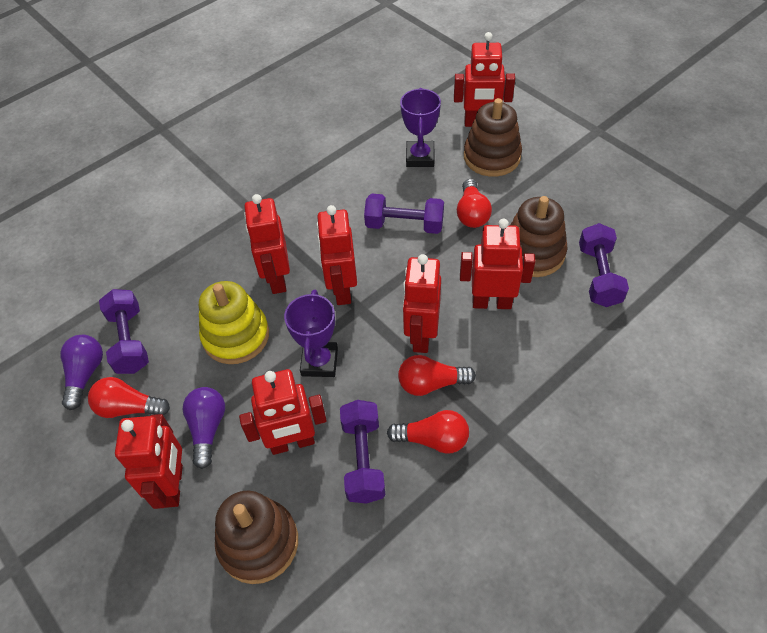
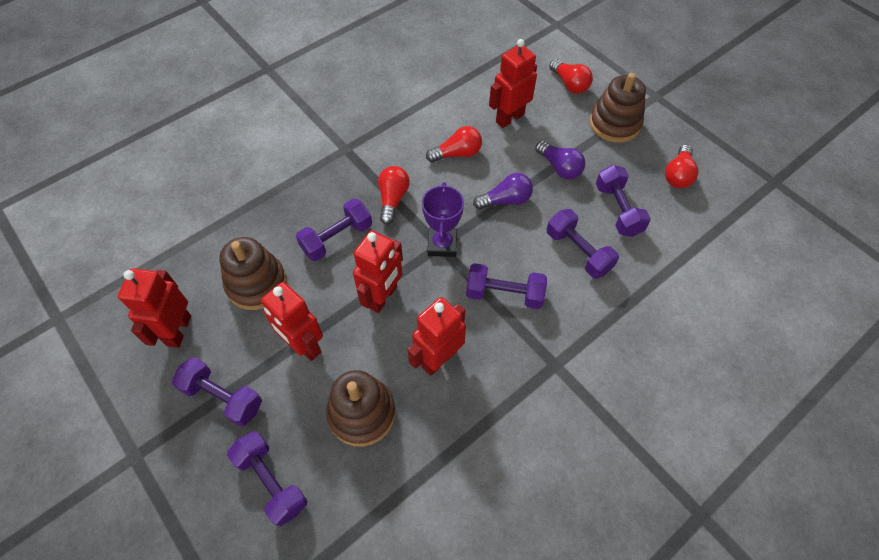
purple dumbbell: [99,289,149,374] [340,400,385,504] [364,194,444,234] [579,223,629,307] = 4 -> [172,357,262,427] [227,431,307,526] [296,199,372,261] [466,263,547,309] [547,209,619,279] [596,165,651,237] = 6
purple trophy: [284,290,338,377] [400,88,441,167] = 2 -> [422,182,464,257] = 1
red robot: [115,414,183,509] [239,369,327,455] [244,194,290,294] [316,205,357,305] [403,254,441,353] [454,32,515,127] [460,219,535,309] = 7 -> [118,268,191,348] [261,282,323,361] [353,230,403,313] [407,297,466,376] [489,39,537,128] = 5
yellow stacking toy: [199,281,269,364] = 1 -> none = 0

